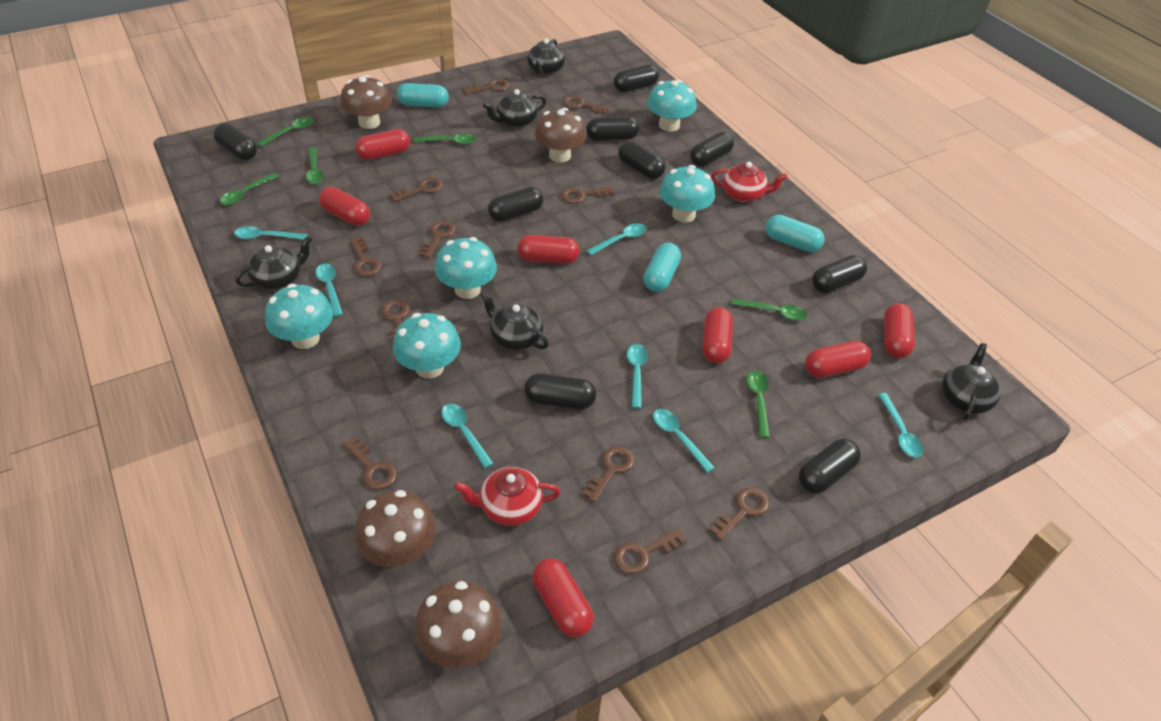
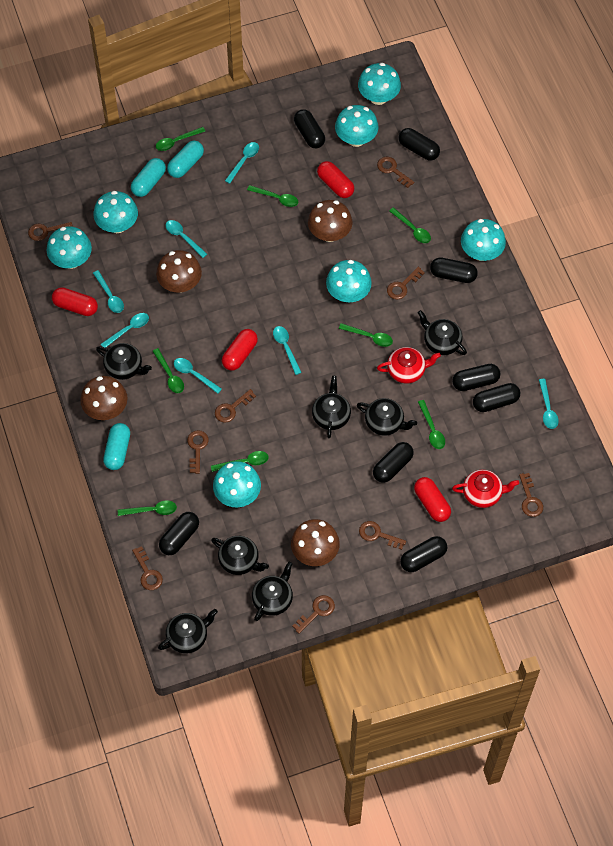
black capsule: [213,123,257,160] [488,187,543,222] [524,373,596,409] [587,116,639,141] [614,65,659,92] [618,141,666,179] [690,132,734,167] [799,439,861,494] [812,255,867,293] = 9 -> [159,512,199,555] [294,109,325,148] [373,442,414,483] [399,128,440,161] [400,536,447,572] [430,257,478,283] [452,364,501,391] [473,383,520,412] = 8
black teapot: [235,236,312,290] [481,291,549,350] [483,89,546,128] [527,38,565,75] [942,343,1001,420] = 5 -> [96,343,152,380] [158,609,218,653] [211,536,269,575] [252,561,293,621] [312,376,351,439] [357,398,417,436] [418,310,467,355] = 7
brown key: [343,436,397,490] [350,237,381,276] [381,299,410,343] [390,177,443,202] [418,220,456,258] [463,79,509,94] [561,186,614,204] [563,95,610,114] [582,446,635,502] [614,529,687,574] [710,487,769,540] = 11 -> [28,222,72,241] [132,546,163,590] [187,430,209,474] [215,389,256,423] [292,595,335,634] [359,521,406,550] [377,157,414,188] [387,267,425,299] [519,473,543,517] = 9
green spoon: [220,173,279,205] [257,117,314,147] [306,147,324,184] [414,134,476,145] [731,299,808,320] [747,370,770,438] = 6 -> [118,501,177,516] [153,348,184,393] [156,127,205,151] [211,451,268,472] [247,185,298,207] [339,323,393,347] [389,207,431,243] [418,400,445,449] = 8
red capsule: [319,187,370,226] [355,129,410,160] [517,235,580,264] [532,558,594,638] [702,307,733,363] [805,341,871,378] [884,303,915,358] = 7 -> [52,287,98,316] [222,329,258,371] [317,161,354,198] [414,477,451,522] = 4
turquoise mushroom: [265,284,333,349] [393,313,461,379] [435,237,497,299] [647,80,697,132] [659,165,715,222] = 5 -> [47,226,92,269] [93,191,138,233] [213,461,261,507] [326,260,372,302] [335,105,378,147] [358,63,401,105] [461,219,506,261] = 7

